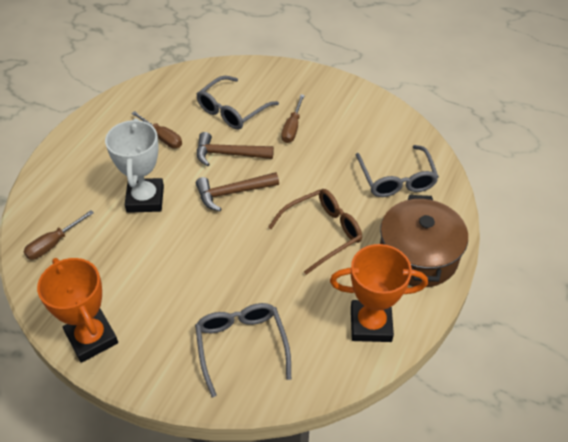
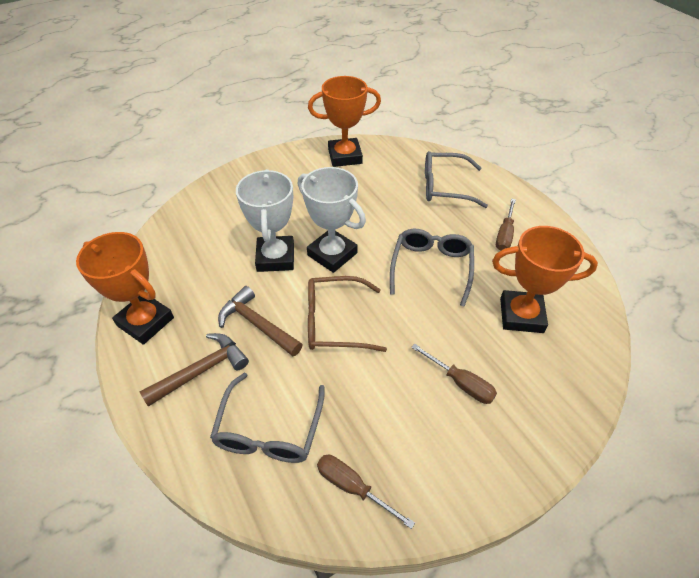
brown pot: [380,195,468,287] = 1 -> none = 0
orange trophy: [37,258,118,363] [330,244,428,342] = 2 -> [76,232,174,345] [308,76,381,167] [492,226,598,333] = 3
white trophy: [105,118,164,213] = 1 -> [236,169,294,272] [298,167,366,273] = 2

